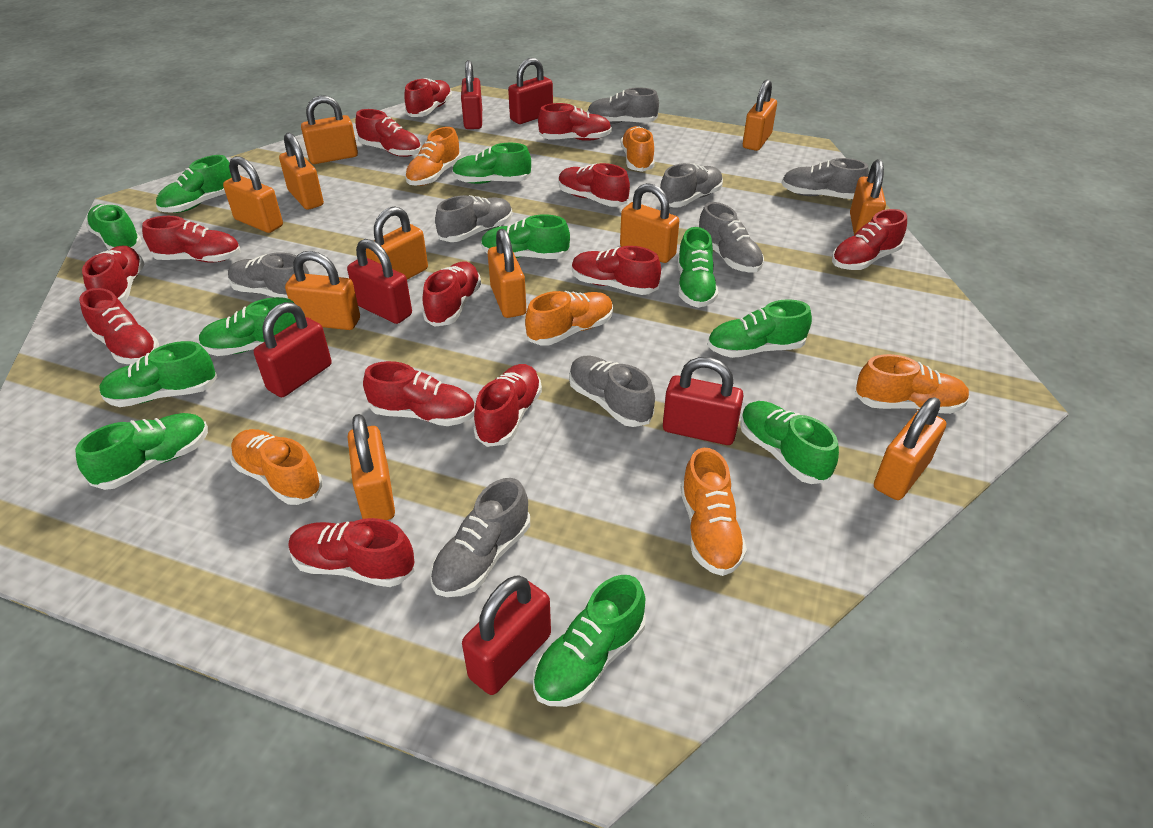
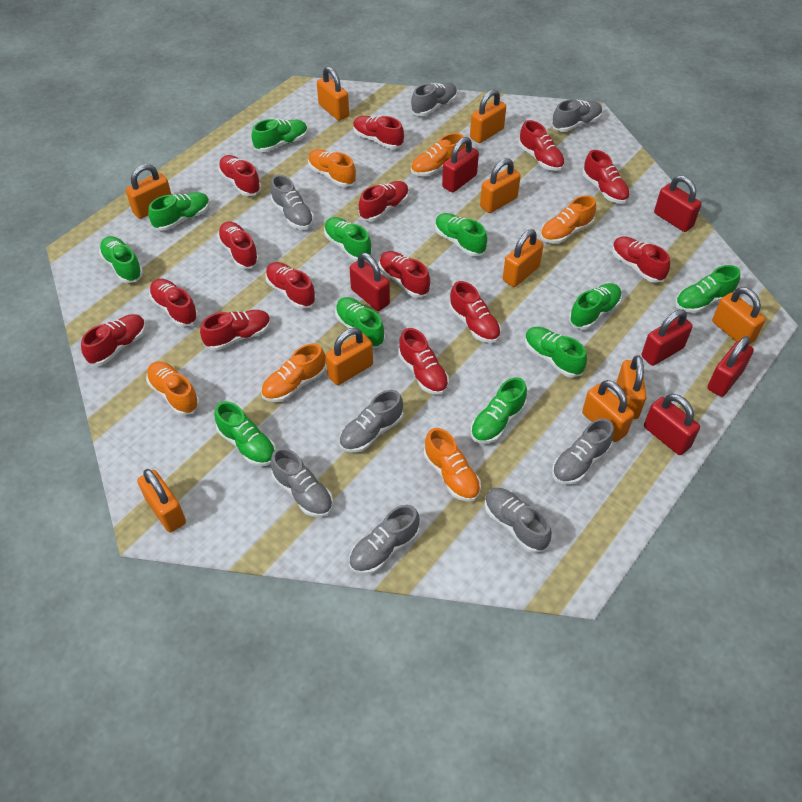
orange padlock: [223,156,283,233] [279,132,324,210] [285,251,360,330] [301,95,358,164] [347,414,395,520] [366,206,428,280] [488,229,526,318] [620,183,679,263] [743,79,777,151] [850,159,886,235] [874,397,946,500] = 11 -> [126,164,172,219] [137,469,186,532] [317,67,349,121] [325,328,373,385] [470,89,506,143] [480,158,521,213] [503,229,544,287] [582,380,634,442] [616,355,646,419] [712,287,765,345] = 10
red shoe: [79,288,159,364] [82,246,144,303] [142,216,240,263] [288,518,415,587] [355,109,421,157] [363,361,475,426] [404,78,452,117] [423,262,481,327] [473,364,542,447] [538,103,612,141] [559,163,630,207] [572,246,661,295] [832,209,907,270] = 13 -> [81,314,146,366] [149,279,198,327] [200,310,271,351] [217,221,259,269] [218,155,261,196] [265,262,316,309] [353,116,404,149] [359,181,409,221] [379,251,430,298] [398,328,449,395] [449,281,501,343] [519,120,565,171] [583,150,630,204] [612,236,670,283] = 14

